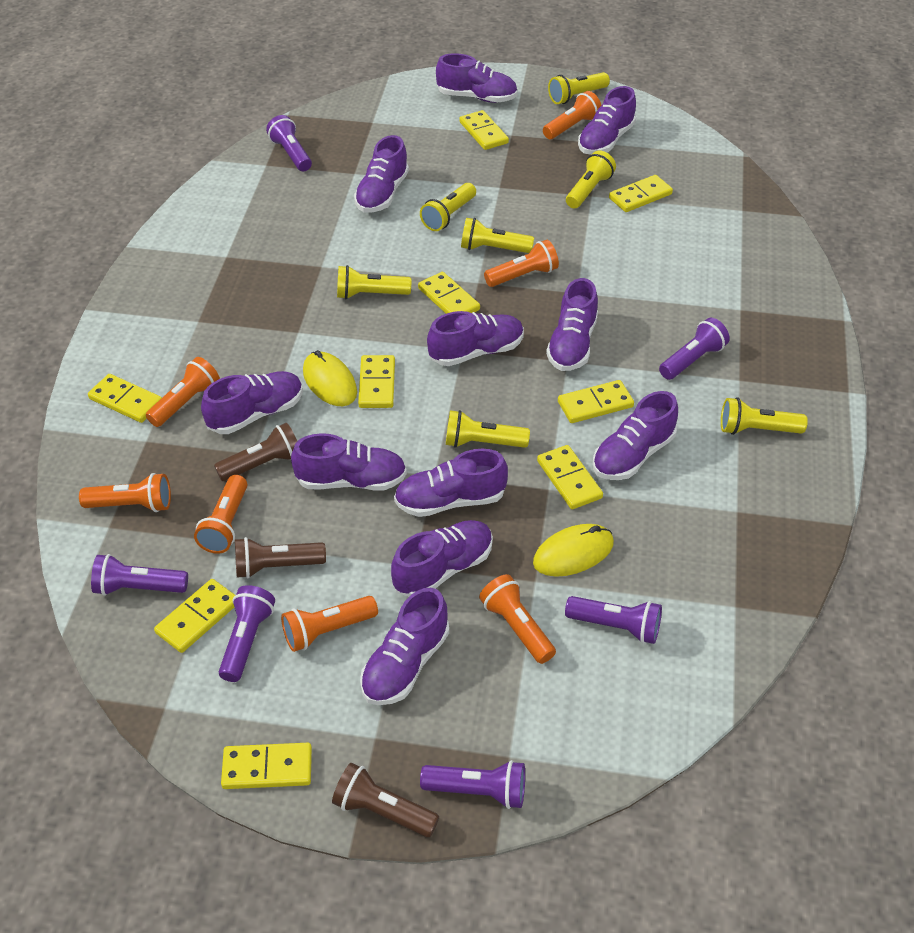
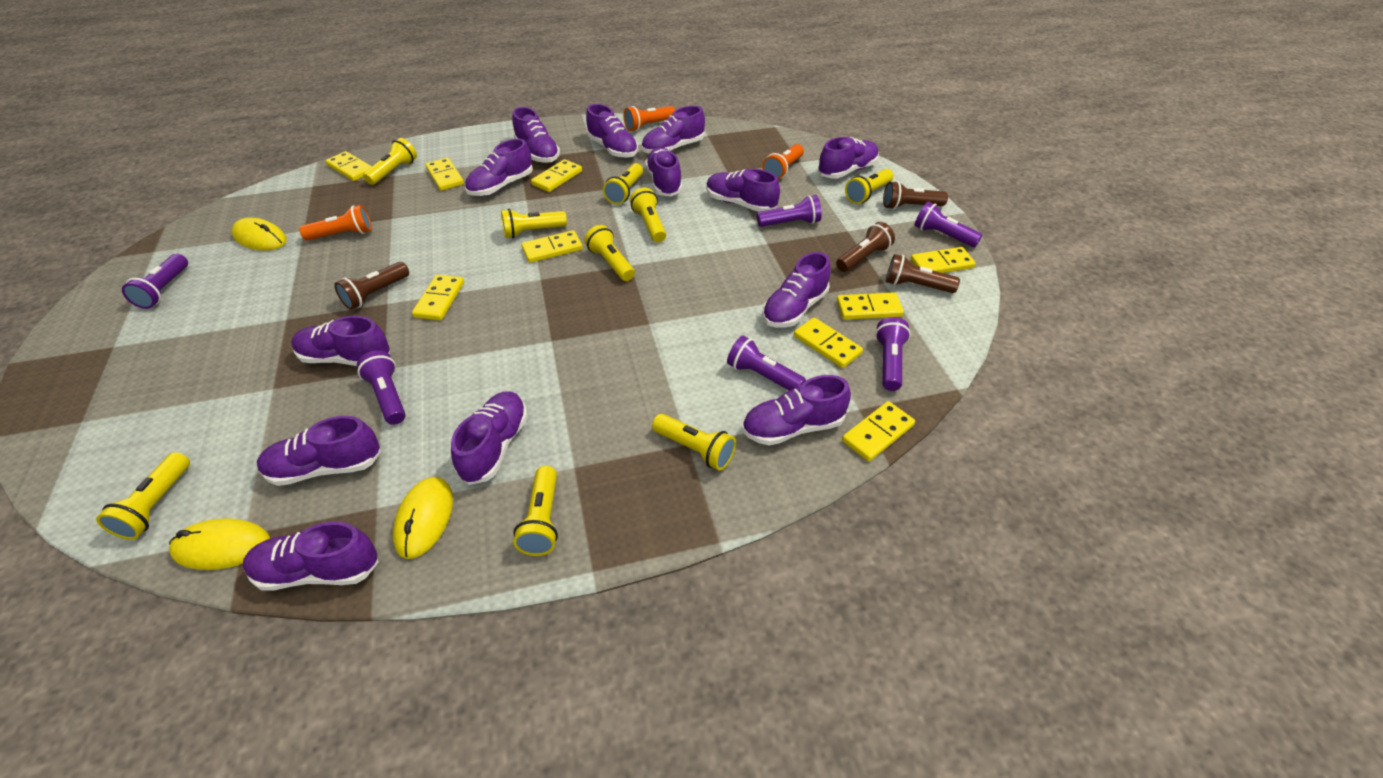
brown flashlight: [214,423,297,481] [235,537,326,578] [332,763,439,837] = 3 -> [334,262,409,310] [836,222,895,272] [883,181,948,210] [886,254,960,293] = 4
orange flashlight: [79,473,171,512] [146,357,220,427] [194,475,247,554] [281,596,378,652] [479,574,556,664] [484,240,559,287] [543,91,601,139] = 7 -> [299,205,372,241] [623,106,675,131] [762,144,804,180] = 3
purple shoe: [201,371,303,434] [291,433,407,491] [354,135,409,213] [360,588,449,705] [391,520,493,597] [394,449,508,517] [427,311,524,366] [436,53,518,103] [546,278,598,371] [578,86,636,155] [593,391,678,480] = 11 -> [243,522,379,591] [257,416,381,486] [291,316,390,366] [451,392,528,485] [465,139,533,196] [512,107,560,163] [586,104,638,158] [641,106,705,154] [645,147,682,197] [706,169,780,212] [742,375,851,445] [762,252,830,328] [818,137,879,179] = 13
yellow flashlight: [337,265,411,299] [420,183,476,231] [446,410,530,448] [461,218,534,253] [548,72,610,104] [566,151,616,209] [721,397,808,435] = 7 -> [96,452,190,540] [363,138,417,185] [501,209,567,238] [513,466,558,556] [585,225,635,281] [603,163,643,205] [630,187,666,242] [652,414,736,471] [845,169,894,204] = 9
yellow mouse: [303,350,357,406] [533,524,614,577] = 2 -> [169,519,270,570] [232,218,287,250] [393,477,453,559] = 3

